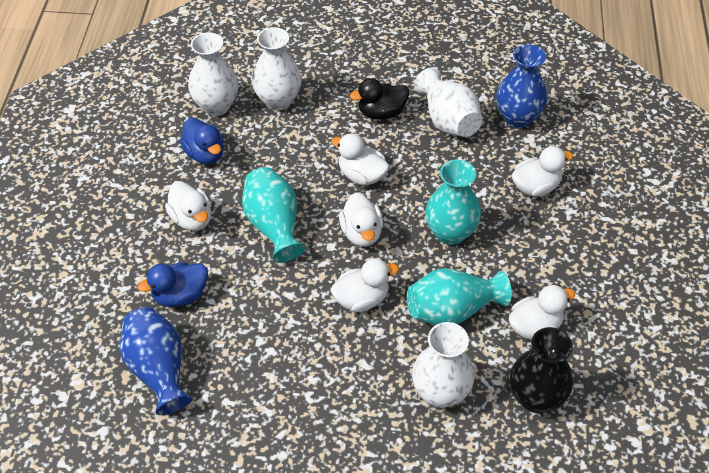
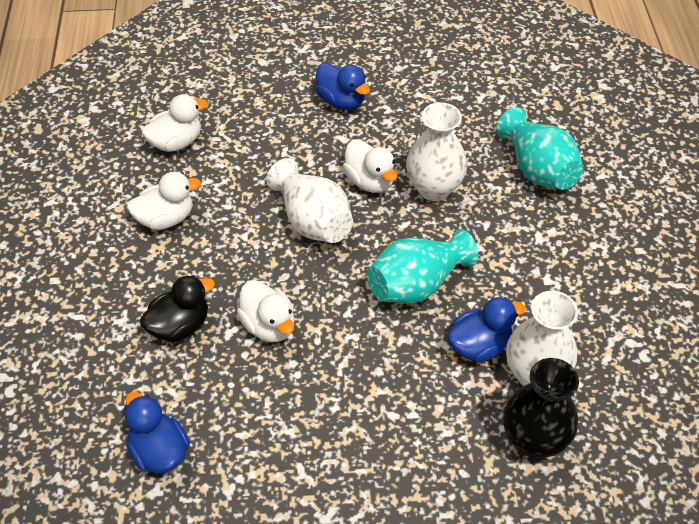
blue duck: [138,262,208,307] [180,118,224,164] = 2 -> [124,391,190,474] [316,63,370,110] [447,297,525,362] = 3
blue vase: [120,307,192,415] [496,45,547,128] = 2 -> none = 0
turquoise vase: [242,167,305,263] [407,268,512,325] [425,160,481,245] = 3 -> [367,229,478,304] [496,107,584,190] = 2
white duck: [165,181,211,231] [331,133,389,185] [331,258,399,312] [339,192,383,247] [509,285,575,340] [512,146,573,197] = 6 -> [127,172,201,230] [142,94,208,152] [237,280,294,342] [343,139,397,193] = 4
white vase: [188,32,239,116] [252,27,302,111] [412,322,475,408] [414,67,482,137] = 4 -> [266,158,353,243] [406,103,467,201] [506,291,578,386] = 3

